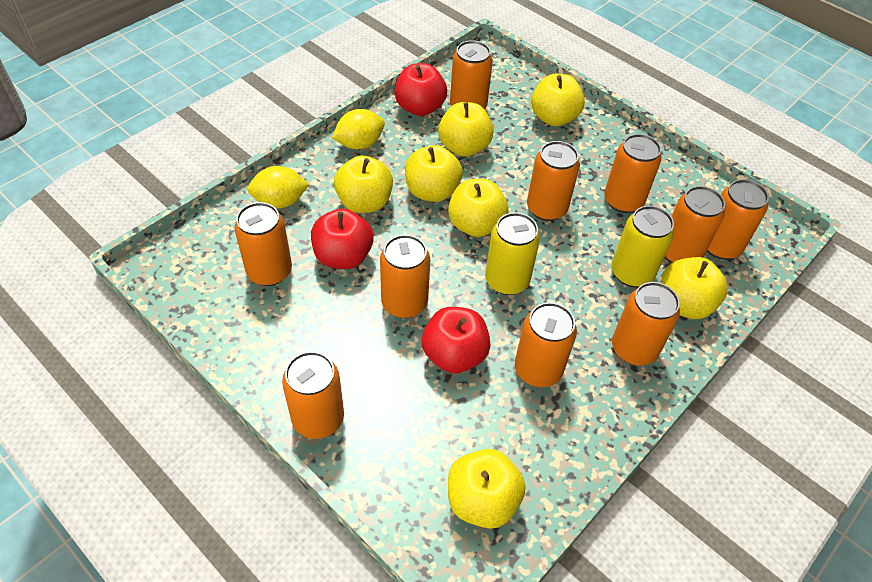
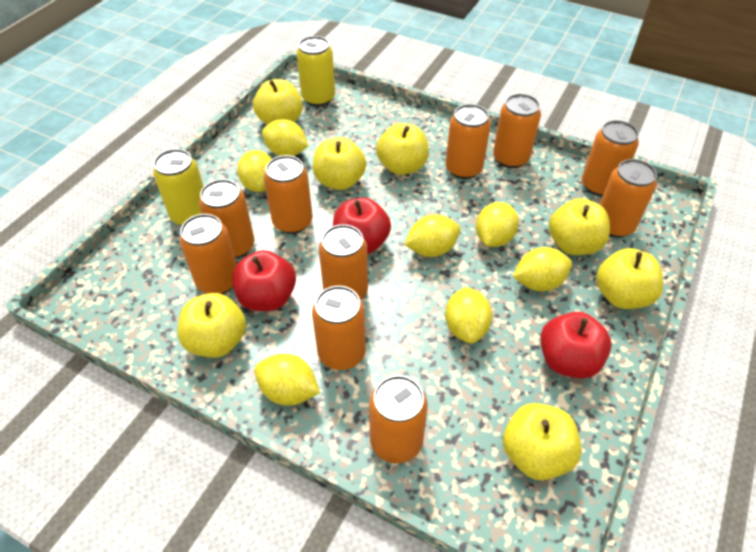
yellow lemon: [247,166,309,209] [332,109,385,149] = 2 -> [237,150,272,192] [254,354,320,406] [262,119,308,156] [404,214,460,257] [445,287,492,344] [476,202,519,247] [513,247,572,291] = 7

